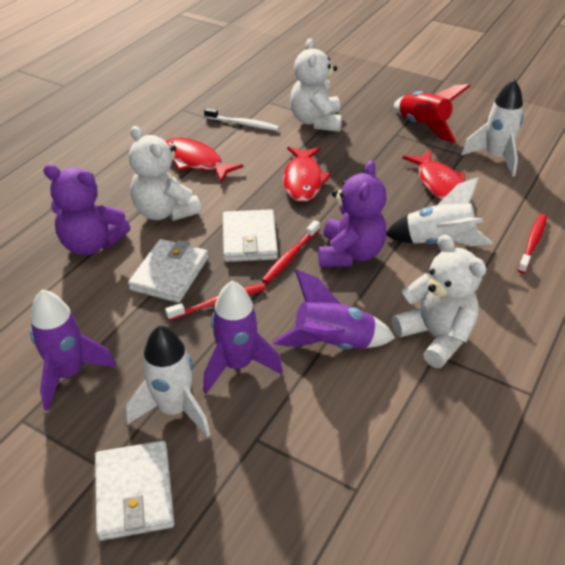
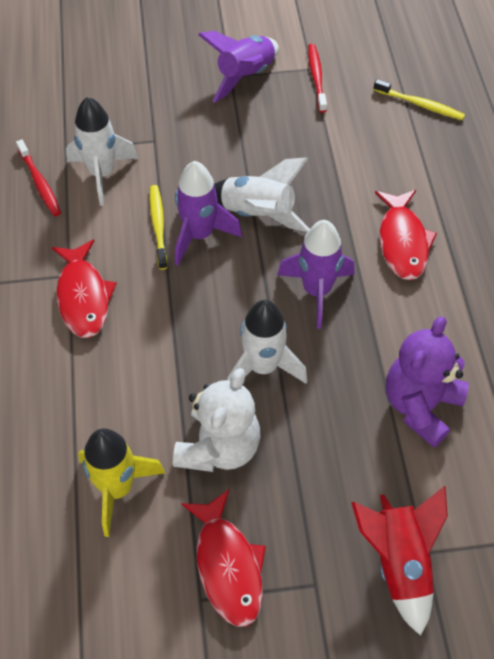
purple teddy bear: [43,164,130,256] [318,160,387,267] = 2 -> [386,316,469,447] = 1
red toothbrush: [165,283,266,320] [262,220,320,284] [518,214,547,273] = 3 -> [16,139,61,216] [308,44,327,113] = 2
white teddy bear: [129,126,201,221] [290,38,342,132] [392,234,486,368] = 3 -> [173,368,261,472] = 1
white toothbrush: [204,108,279,131] = 1 -> none = 0
white wallet: [95,441,175,541] [128,239,208,303] [223,209,278,262] = 3 -> none = 0
yellow rocket: none = 0 -> [78,428,165,537] = 1
yellow toothbrush: none = 0 -> [150,185,168,270] [374,79,465,120] = 2

